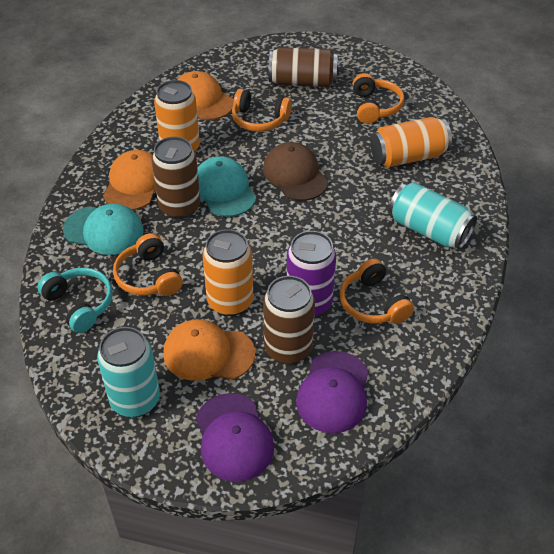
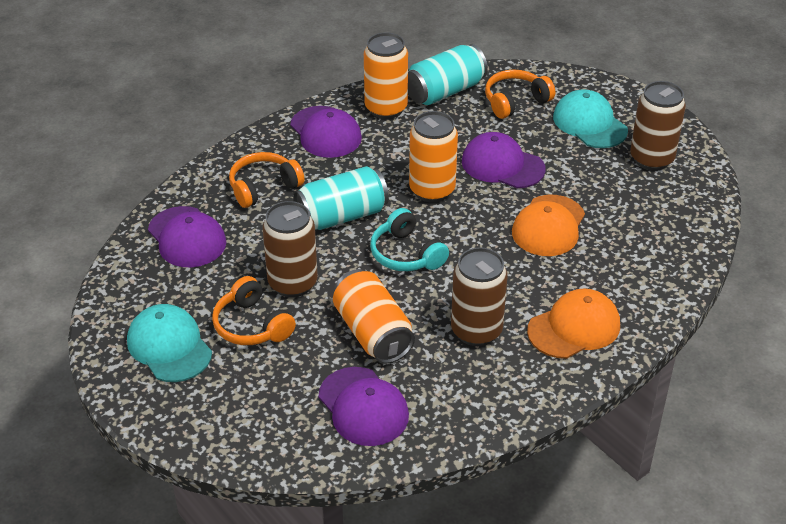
brown cap: [263,142,328,201] = 1 -> none = 0
orange cap: [103,150,156,210] [163,320,255,381] [177,71,234,120] = 3 -> [512,195,585,256] [527,289,620,359] = 2
orange headphones: [113,233,183,296] [232,89,292,132] [340,258,414,324] [353,73,404,124] = 4 -> [212,276,296,345] [229,152,305,208] [485,69,555,119] = 3
purple can: [286,231,336,317] = 1 -> none = 0
purple cap: [196,393,274,482] [296,351,369,433] = 2 -> [148,206,226,267] [290,106,362,158] [319,367,409,446] [462,132,546,188] = 4

